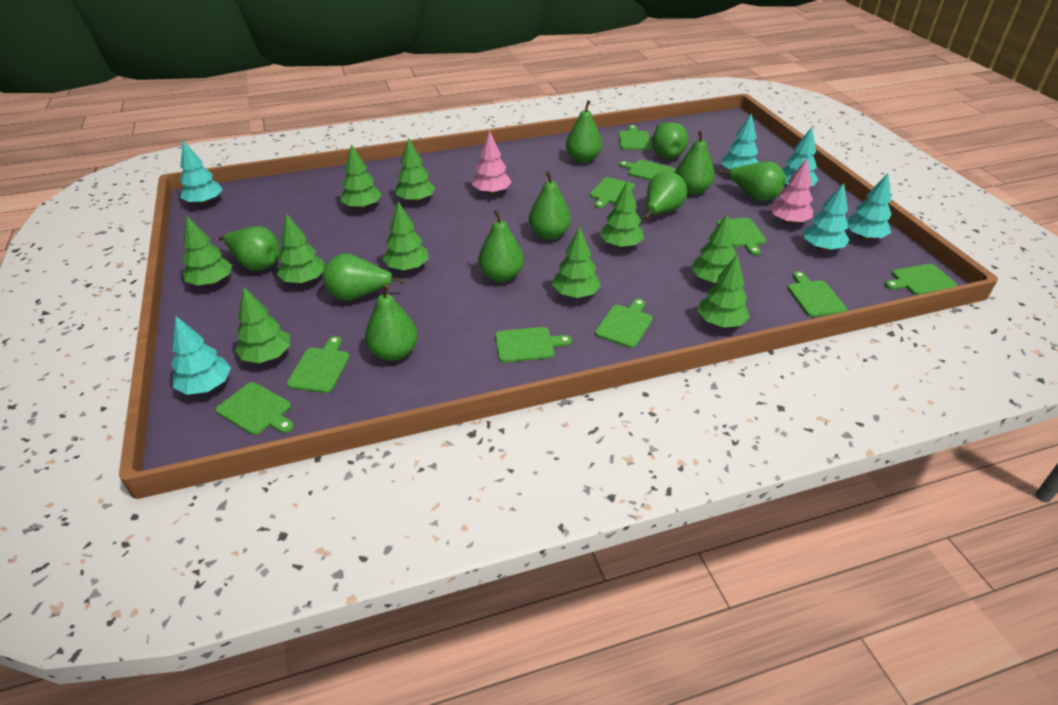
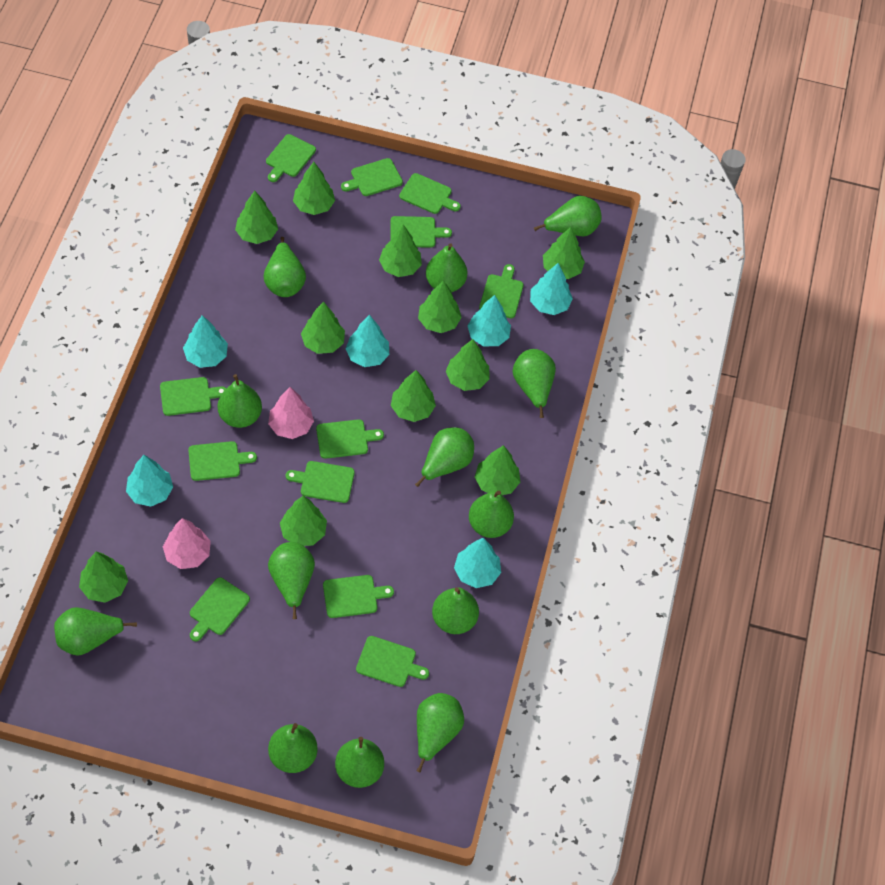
green cutting board: [216,382,294,435] [287,336,350,393] [495,327,572,363] [590,177,635,209] [595,299,653,348] [619,125,651,150] [619,160,675,181] [717,218,766,255] [788,271,847,317] [885,264,957,295] = 10 -> [160,377,227,416] [188,441,257,481] [190,577,250,641] [266,134,316,182] [286,461,355,503] [316,419,384,459] [323,575,394,618] [341,158,403,196] [356,636,429,687] [391,216,452,248] [399,173,461,214] [479,264,524,318] = 12
green pear: [218,226,280,271] [323,253,405,301] [365,284,418,361] [478,210,524,282] [529,171,571,240] [566,100,602,163] [644,172,687,219] [652,122,688,159] [676,130,715,195] [719,161,786,201] = 10 -> [54,607,137,656] [217,374,262,428] [264,237,306,297] [268,542,315,619] [268,723,318,773] [335,737,384,788] [415,427,474,487] [417,693,464,773] [426,243,467,292] [432,587,479,634] [469,491,514,538] [513,349,556,418] [534,196,602,236] = 13
green tree: [183,216,232,286] [235,287,290,363] [277,214,325,284] [340,144,382,209] [382,202,429,271] [395,138,435,203] [552,227,601,298] [600,180,644,248] [691,213,737,284] [698,255,750,328] = 10 -> [79,552,128,603] [235,191,278,244] [280,496,327,546] [293,162,335,215] [301,301,345,354] [379,224,422,277] [391,370,436,422] [418,281,462,333] [446,339,490,391] [475,445,520,495] [543,227,585,279] = 11

